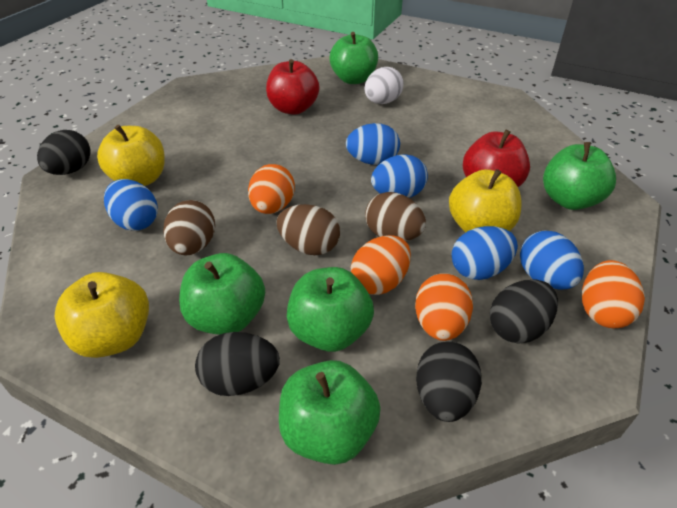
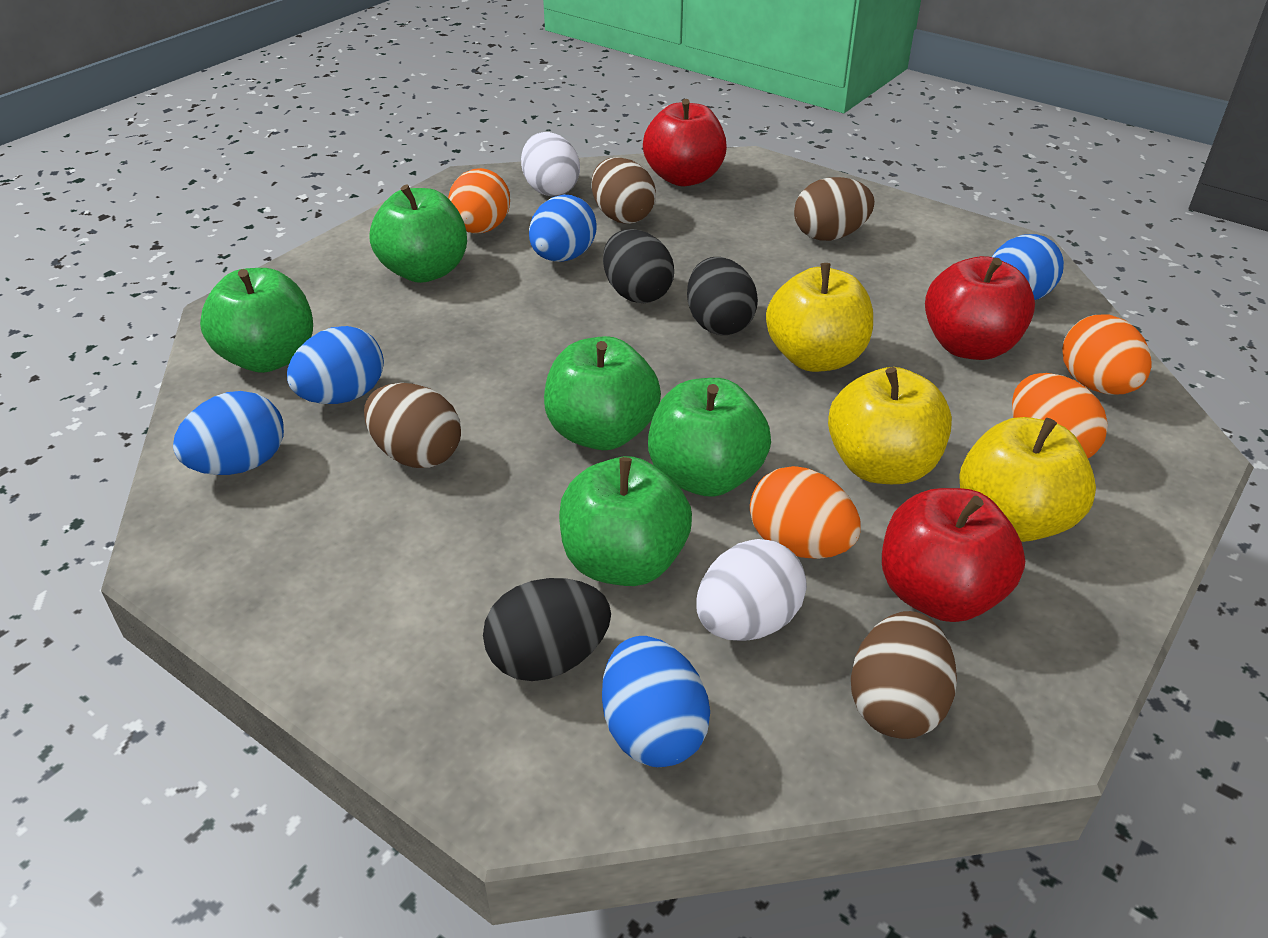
black egg: [37,130,91,175] [195,332,280,396] [416,341,482,422] [490,280,558,344] = 4 -> [483,578,611,681] [603,229,674,303] [687,257,758,335] = 3
brown egg: [163,200,215,256] [277,204,340,255] [365,192,426,241] = 3 -> [364,383,461,468] [592,157,656,224] [794,177,875,241] [851,611,957,739] = 4
red apple: [266,59,319,115] [463,129,530,187] = 2 -> [643,99,727,186] [882,488,1025,622] [925,256,1035,360] = 3
white egg: [365,67,404,104] = 1 -> [521,132,580,196] [696,539,807,641] = 2

